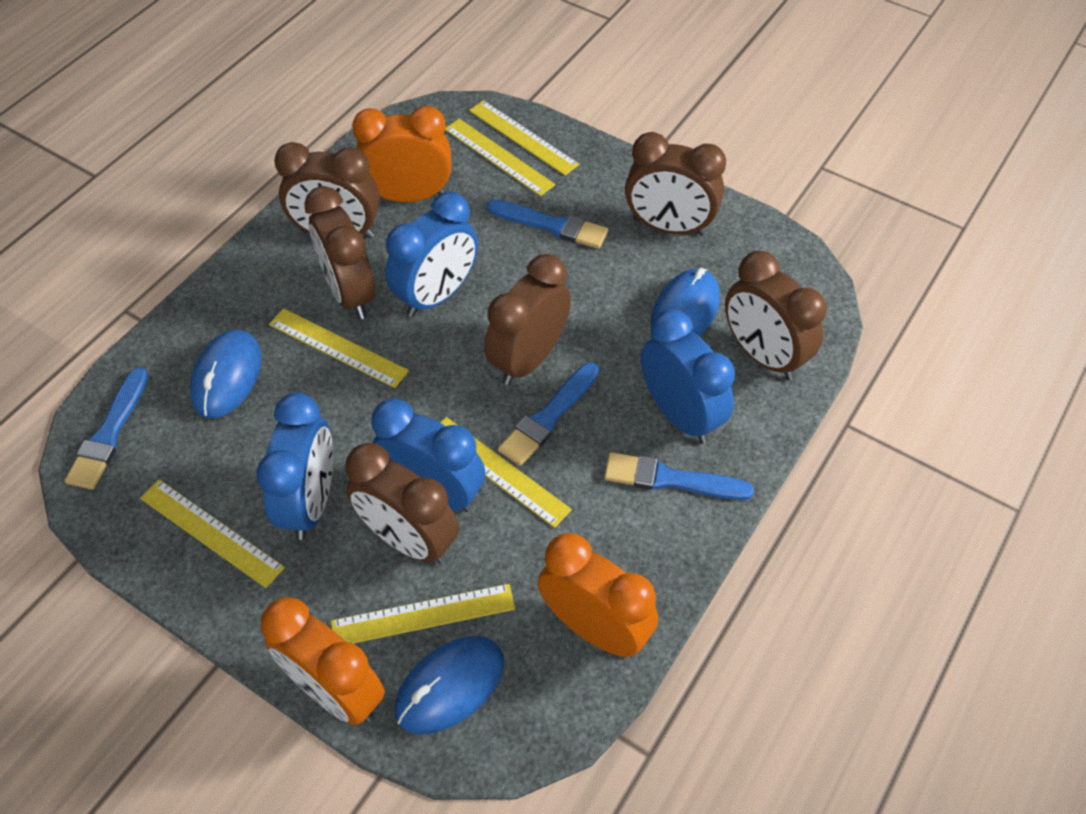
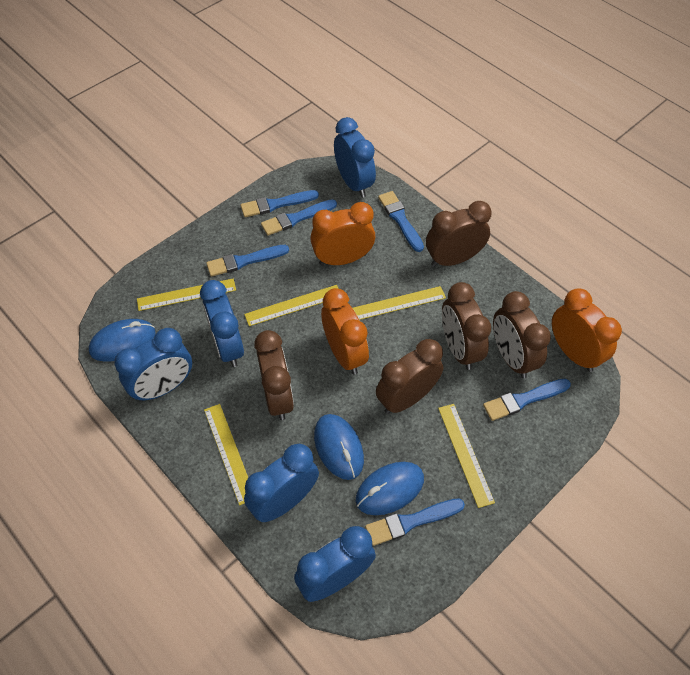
blue brush: [65,367,149,490] [487,200,608,249] [498,362,599,466] [604,452,754,500] = 4 -> [206,245,289,277] [240,190,319,217] [261,199,337,236] [365,498,465,546] [378,191,424,252] [483,379,571,421] = 6
blue clock: [256,392,333,540] [371,398,485,512] [385,192,478,317] [641,309,735,443] = 4 -> [114,328,192,402] [200,280,244,367] [244,444,319,522] [294,526,376,602] [334,117,376,198] = 5
brown clock: [274,142,380,239] [304,186,375,319] [345,443,459,564] [484,254,571,385] [625,132,726,236] [725,251,827,380] = 6 -> [254,330,294,420] [376,339,443,414] [426,201,492,267] [442,282,491,370] [493,291,551,378] = 5
yellow ruler: [140,479,285,588] [269,308,409,388] [331,584,515,643] [440,417,572,528] [445,119,555,196] [469,100,579,175] = 6 -> [137,278,236,311] [204,404,248,506] [244,285,339,326] [353,286,446,320] [438,404,495,508] = 5

